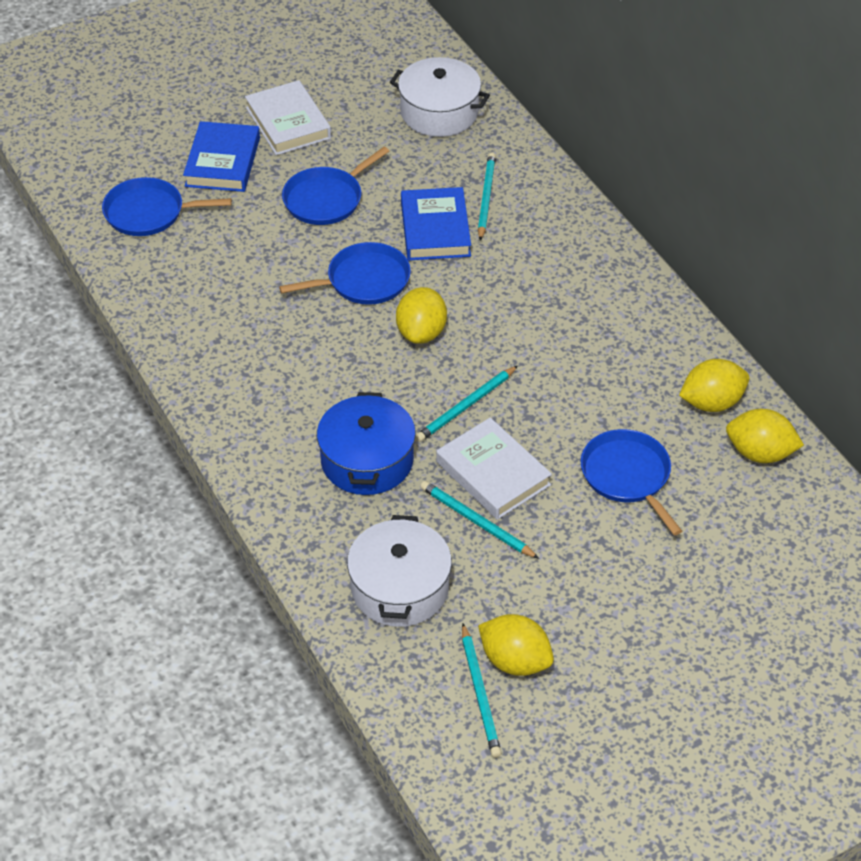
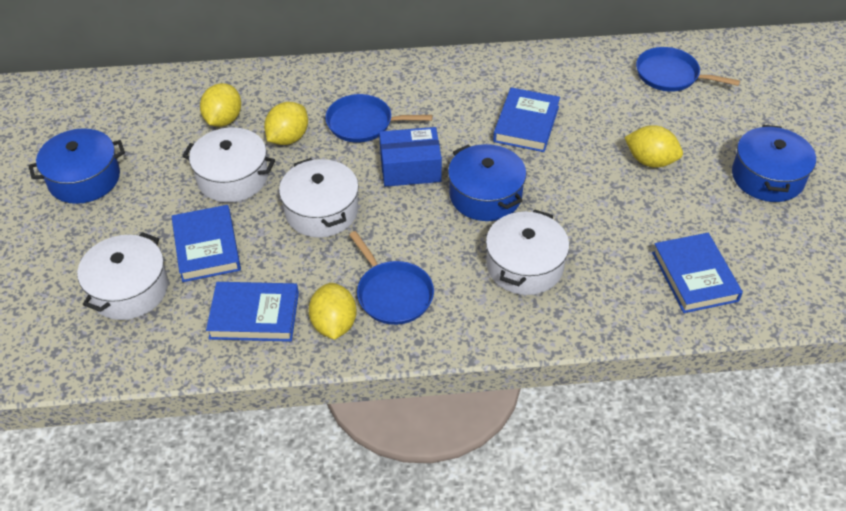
blue book: [183,121,260,192] [401,187,471,260] = 2 -> [171,205,241,282] [206,282,299,342] [493,87,560,152] [652,233,743,313] = 4
blue box: none = 0 -> [379,127,442,187] = 1
blue pan: [102,177,232,236] [279,242,411,305] [282,147,389,225] [581,429,682,535] = 4 -> [325,94,432,143] [349,231,434,325] [636,47,740,92] = 3
blue pot: [317,392,416,495] = 1 -> [29,128,125,204] [448,144,526,221] [732,125,816,202] = 3
turquoise pencil: [415,366,518,442] [420,481,539,559] [462,624,501,758] [478,153,496,241] = 4 -> none = 0
white book: [245,80,331,155] [436,418,552,520] = 2 -> none = 0
white pot: [347,515,452,627] [390,57,490,137] = 2 -> [77,232,168,320] [182,127,275,203] [279,158,359,238] [486,210,569,295] = 4

